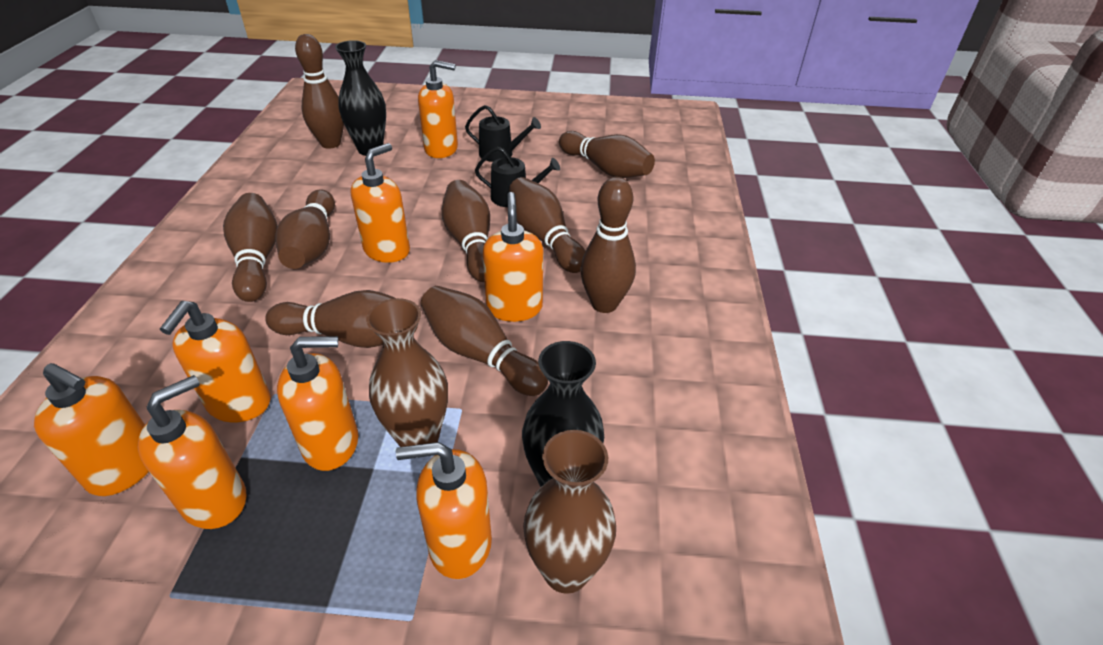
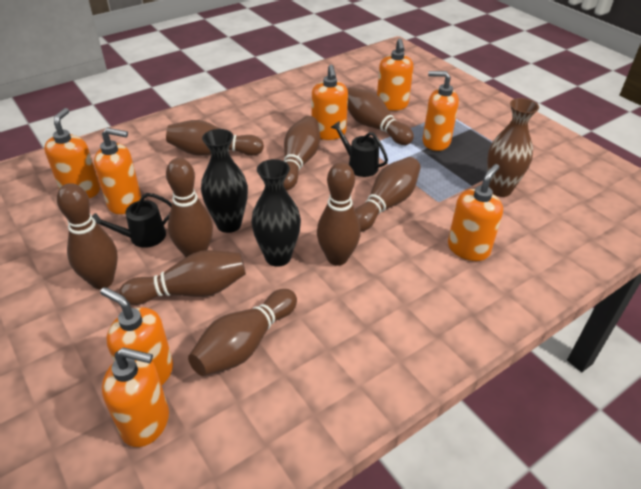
brown vase: [366,298,448,447] [523,430,616,594] = 2 -> [487,98,539,197] = 1

